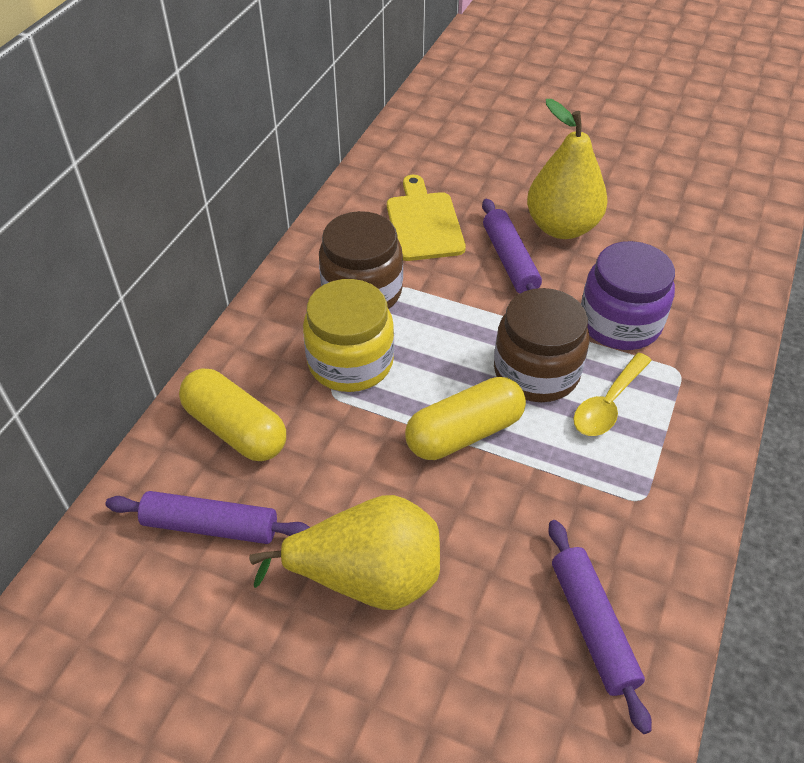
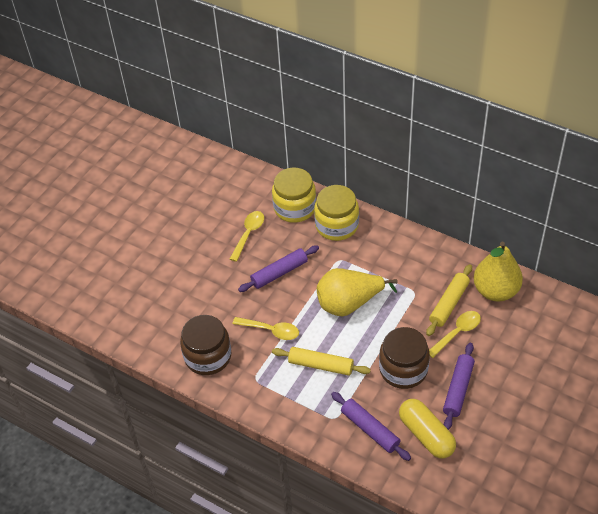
purple jar: [581,241,675,350] = 1 -> none = 0
yellow capsule: [179,368,286,461] [405,377,526,460] = 2 -> [399,399,456,458] = 1
yellow cutting board: [387,175,466,261] = 1 -> none = 0
yellow jar: [303,279,394,392] = 1 -> [272,167,316,223] [314,185,359,241] = 2
yellow rolling pin: none = 0 -> [272,347,371,376] [426,264,472,336] = 2
yellow spoon: [573,352,652,436] = 1 -> [230,211,264,262] [232,317,299,340] [429,311,481,358] = 3

